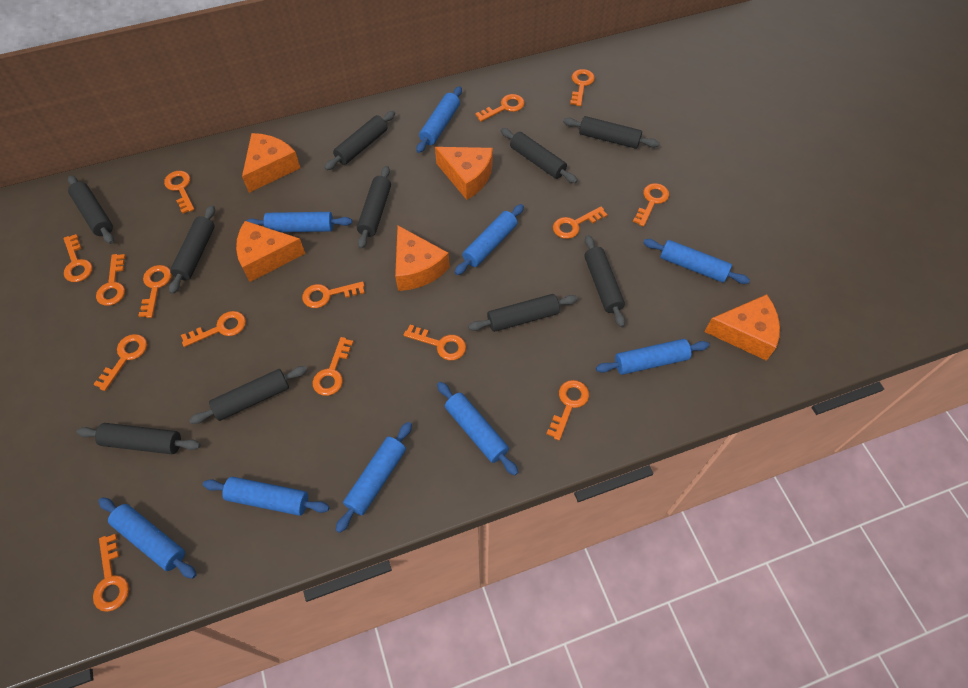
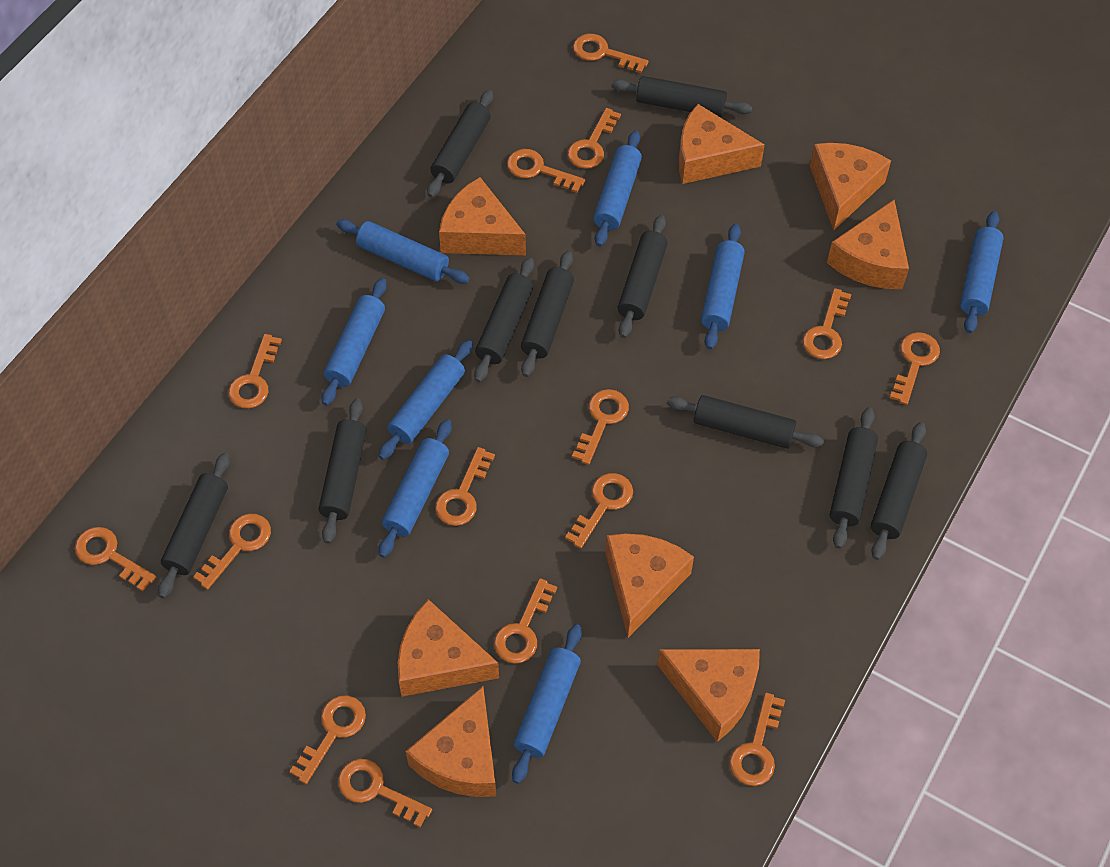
blue rolling pin: [99,497,197,579] [203,477,330,516] [246,212,352,232] [336,422,412,533] [417,86,462,153] [437,382,518,476] [455,204,524,275] [596,339,709,375] [643,239,750,284] = 9 -> [322,278,387,406] [336,219,470,284] [379,340,473,460] [379,419,452,558] [512,624,582,784] [593,131,642,247] [701,224,745,350] [960,211,1004,333] = 8
orange cheese: [236,221,305,282] [242,133,300,193] [395,226,450,291] [435,147,493,200] [704,294,780,361] = 5 -> [398,599,499,697] [406,686,496,797] [439,177,526,255] [605,534,694,638] [657,649,760,742] [679,104,765,184] [810,143,891,231] [827,200,909,289] = 8

